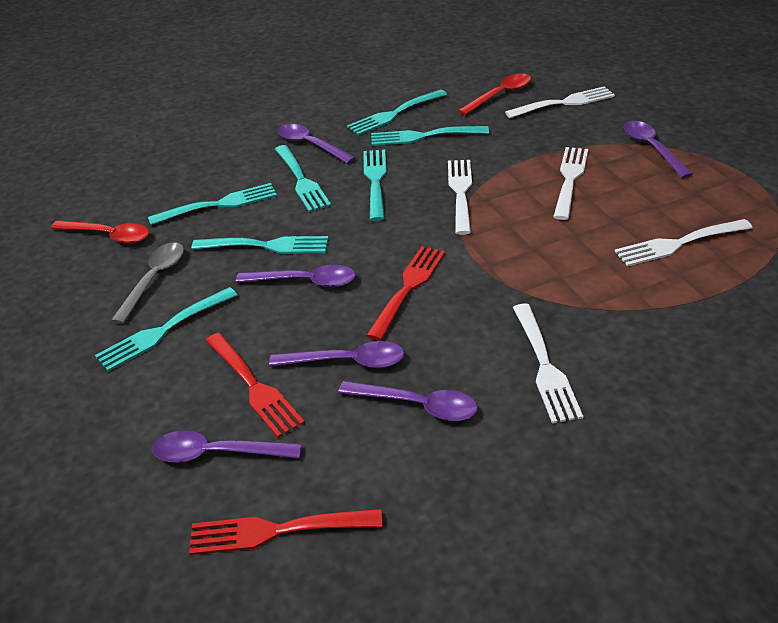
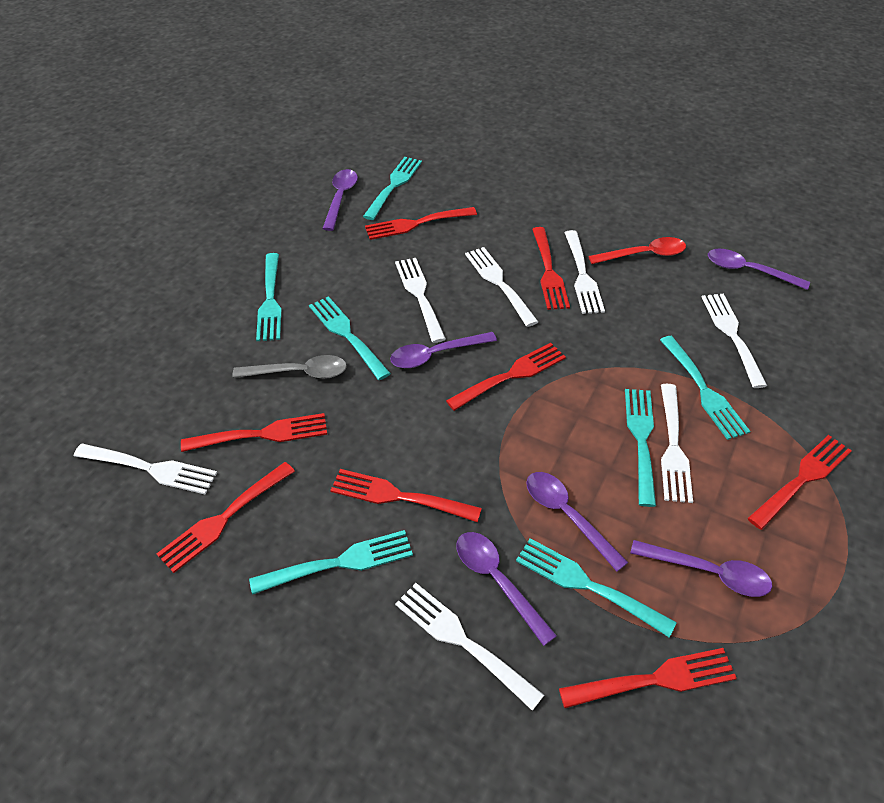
red fork: [189,509,383,555] [205,333,305,438] [366,246,445,341] = 3 -> [156,462,295,573] [181,413,327,452] [330,469,482,522] [365,207,477,240] [446,343,566,411] [532,227,570,310] [559,648,737,708] [748,435,852,530] = 8
red spoon: [51,220,149,244] [458,74,531,115] = 2 -> [588,237,686,264] = 1
white fork: [448,160,472,235] [505,86,615,118] [513,304,584,424] [553,147,588,220] [614,219,753,267] = 5 -> [74,443,217,494] [395,258,446,343] [395,583,544,711] [465,247,538,327] [564,230,605,314] [661,384,693,503] [702,294,767,388] = 7

